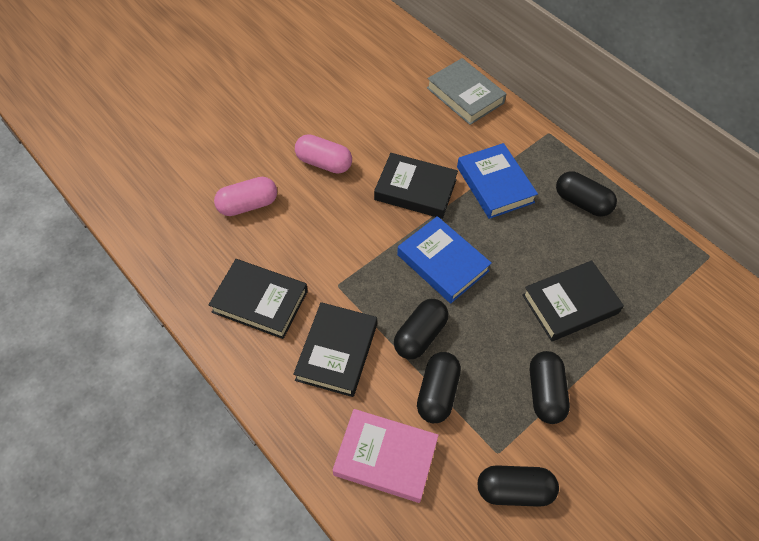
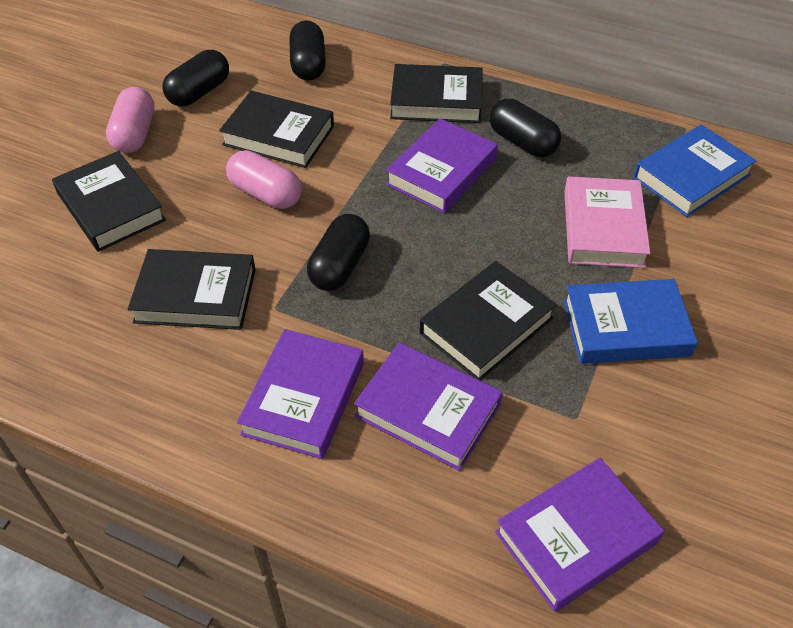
black book: [208,259,308,339] [293,302,377,397] [374,153,458,219] [522,260,624,342] = 4 -> [52,151,166,252] [128,249,256,330] [219,91,334,168] [390,64,483,123] [420,261,556,381] = 5
black capsule: [394,299,449,359] [417,352,461,423] [478,465,559,507] [530,351,570,424] [556,171,617,217] = 5 -> [163,50,229,107] [289,20,326,81] [307,214,370,291] [489,99,561,157] = 4
grey book: [427,58,506,125] = 1 -> none = 0
purple book: none = 0 -> [237,329,364,459] [354,342,503,471] [386,118,498,213] [495,458,664,612] = 4

